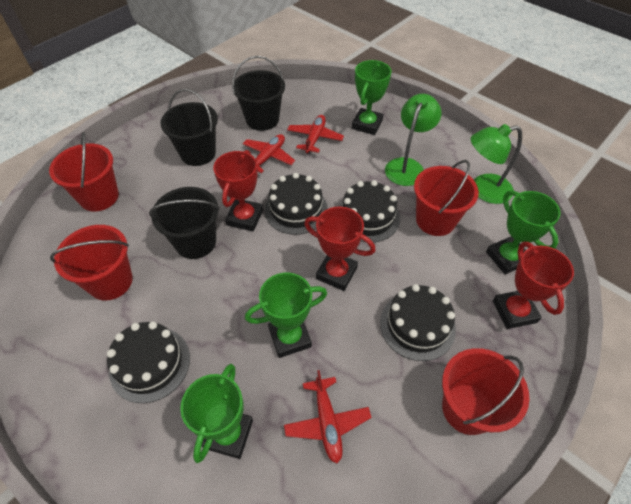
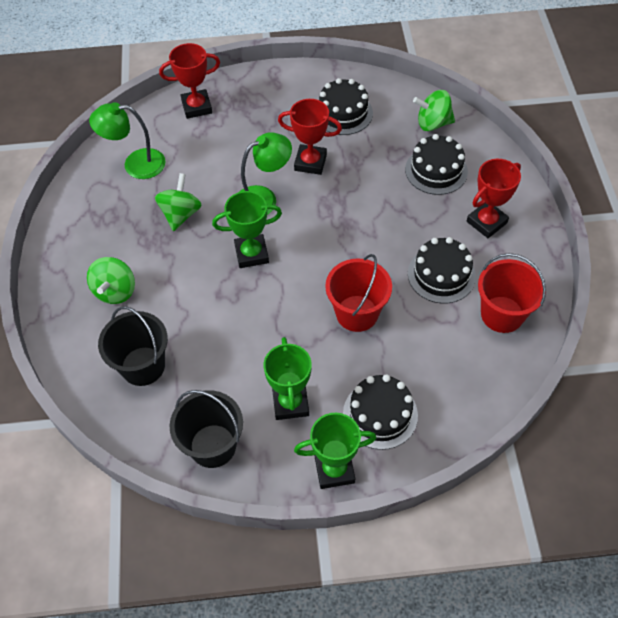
black bucket: [149,187,220,259] [160,89,218,166] [232,56,285,131] = 3 -> [98,306,168,386] [170,390,243,468] = 2
green spinning top: none = 0 -> [87,257,135,304] [155,173,202,231] [413,90,455,131] = 3
green trophy: [180,364,253,463] [245,273,327,358] [352,60,391,135] [486,190,561,274] = 4 -> [212,191,282,268] [263,337,312,420] [294,413,376,489] = 3
red bucket: [49,132,119,211] [50,225,133,300] [414,160,479,236] [442,348,530,435] = 4 -> [325,254,392,332] [478,253,546,333] = 2
red plane: [242,134,295,173] [284,370,372,463] [287,115,344,154] = 3 -> none = 0

